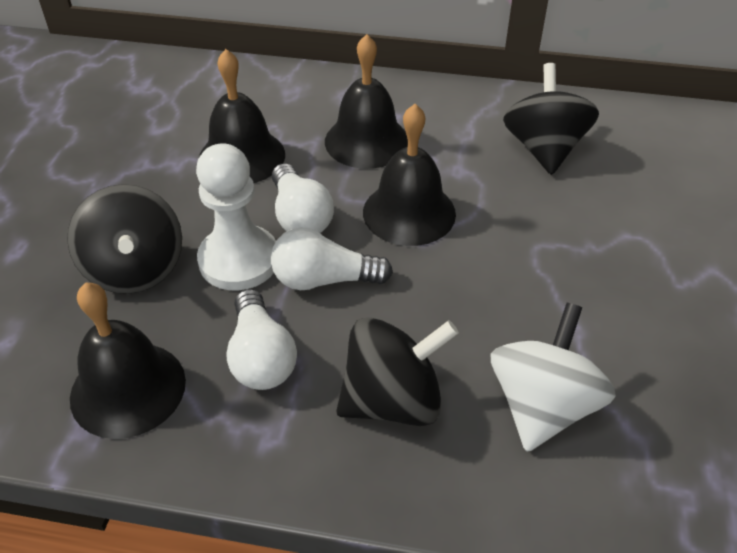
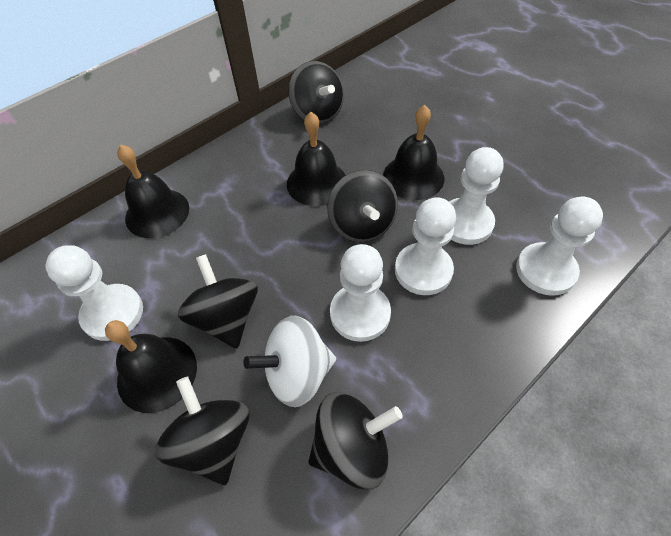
black spinning top: [67,184,182,294] [336,317,459,426] [503,63,599,175] = 3 -> [155,377,250,485] [178,254,258,348] [289,61,344,124] [309,392,403,489] [327,170,398,242] = 5
white light bulb: [226,289,297,390] [271,228,393,290] [272,163,334,233] = 3 -> none = 0
white pawn: [196,143,276,290] = 1 -> [45,245,143,341] [330,244,391,342] [395,197,456,295] [449,147,503,245] [516,197,603,296] = 5

